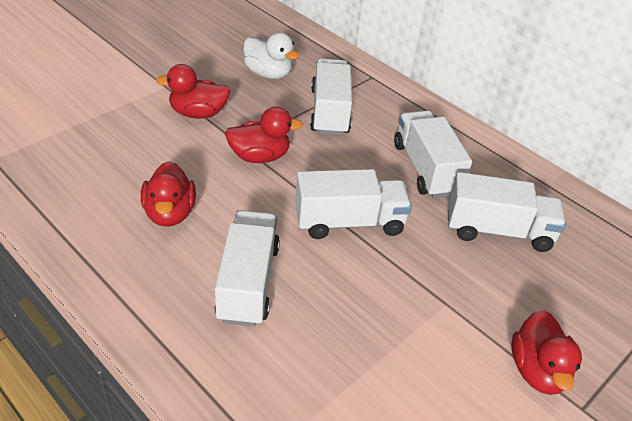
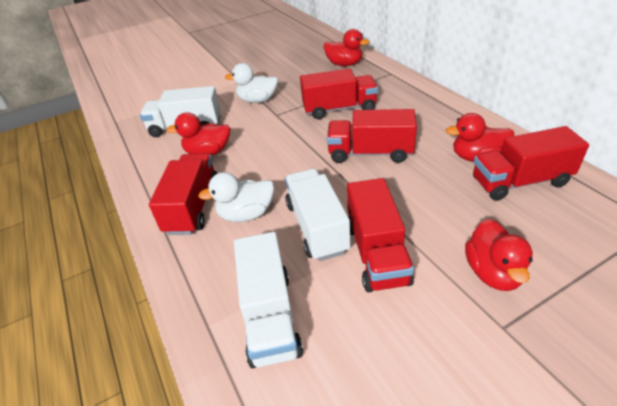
red truck: none = 0 -> [149,154,217,235] [300,69,378,119] [327,109,417,163] [347,178,414,292] [473,126,589,201] = 5
white duck: [243,33,299,79] = 1 -> [198,172,274,222] [225,63,278,103] = 2
white truck: [214,210,280,327] [295,169,412,239] [310,58,352,136] [394,110,472,198] [448,172,566,252] = 5 -> [140,86,221,137] [234,232,303,368] [285,169,350,261] = 3

